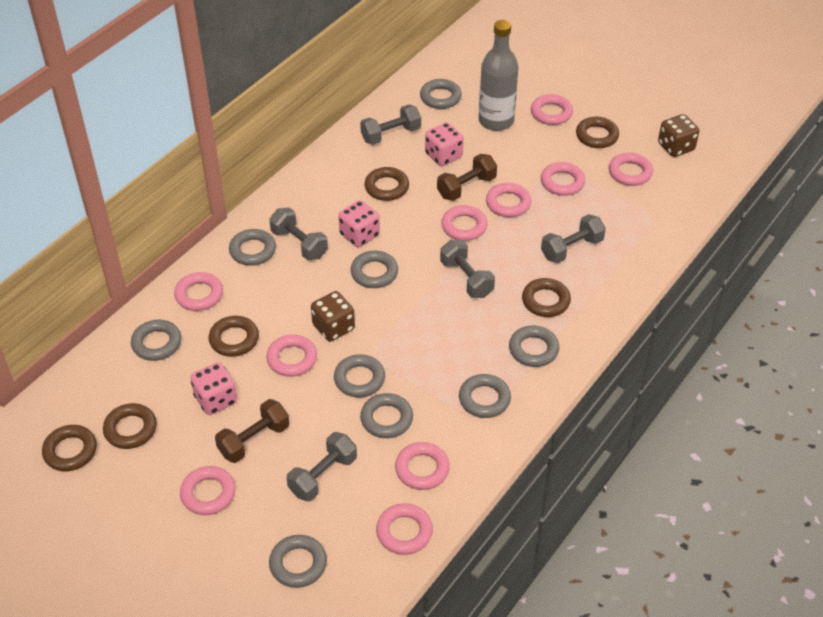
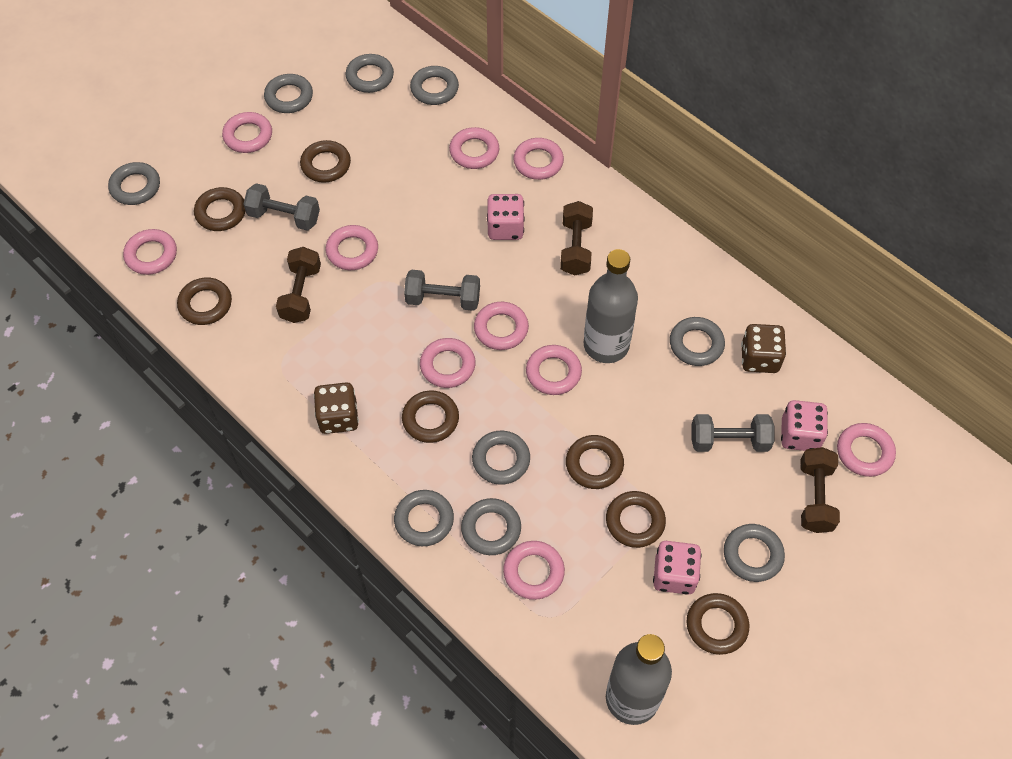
brown dumbbell: [215,399,289,463] [437,154,497,201] = 2 -> [276,247,321,323] [560,201,593,275] [800,447,840,533] = 3
brown ring: [42,425,97,471] [103,403,157,449] [209,316,259,357] [364,167,409,201] [522,278,571,317] [576,117,619,148] = 6 -> [177,277,232,325] [194,187,245,231] [300,140,351,183] [402,390,459,443] [566,435,624,489] [606,491,666,548] [686,593,749,655] = 7
grey bottle: [479,20,519,131] = 1 -> [584,249,638,363] [606,634,672,725] = 2
grey dumbbell: [269,207,328,260] [287,432,357,501] [360,105,421,145] [440,240,495,298] [541,214,606,263] = 5 -> [243,183,320,231] [404,270,480,311] [692,414,774,452] = 3

